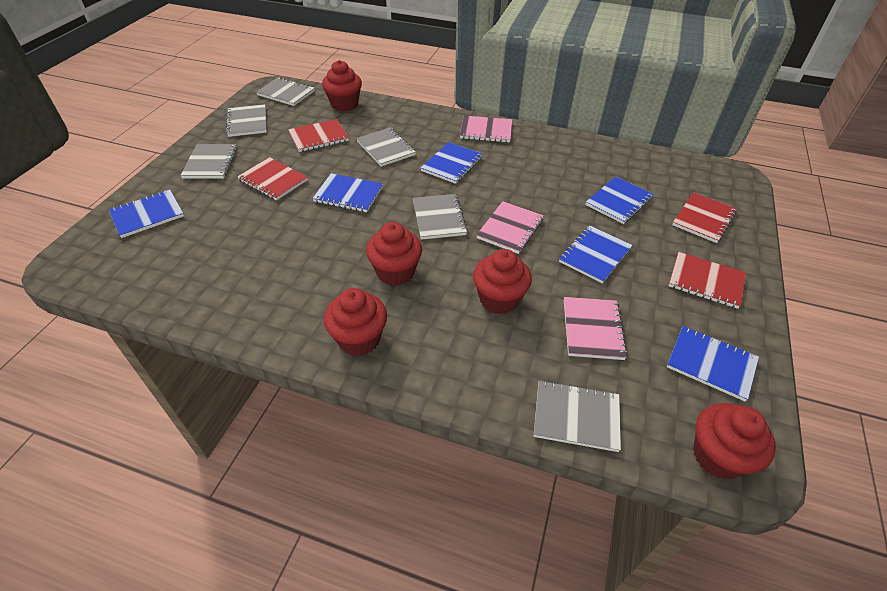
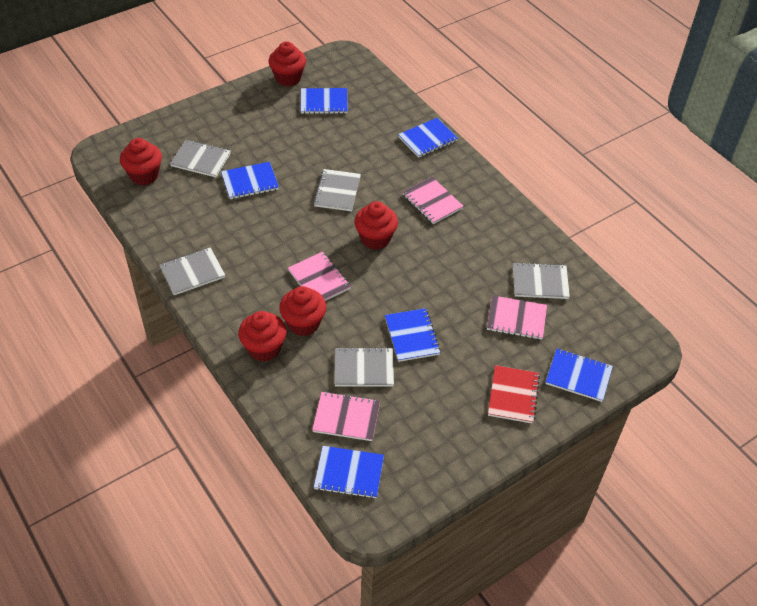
grey notebook: [180,144,237,179] [226,104,267,137] [256,77,315,106] [356,128,416,167] [413,194,468,240] [534,380,621,452] = 6 -> [160,247,225,295] [170,140,231,177] [313,169,361,211] [335,347,394,387] [513,262,570,299] = 5
pink notebook: [460,116,512,142] [476,201,544,254] [564,297,628,360] = 3 -> [288,252,351,301] [312,391,380,441] [403,177,464,224] [487,295,547,340] = 4
red notebook: [237,157,308,201] [288,119,349,152] [669,252,746,309] [672,192,737,243] = 4 -> [488,365,540,423] = 1

